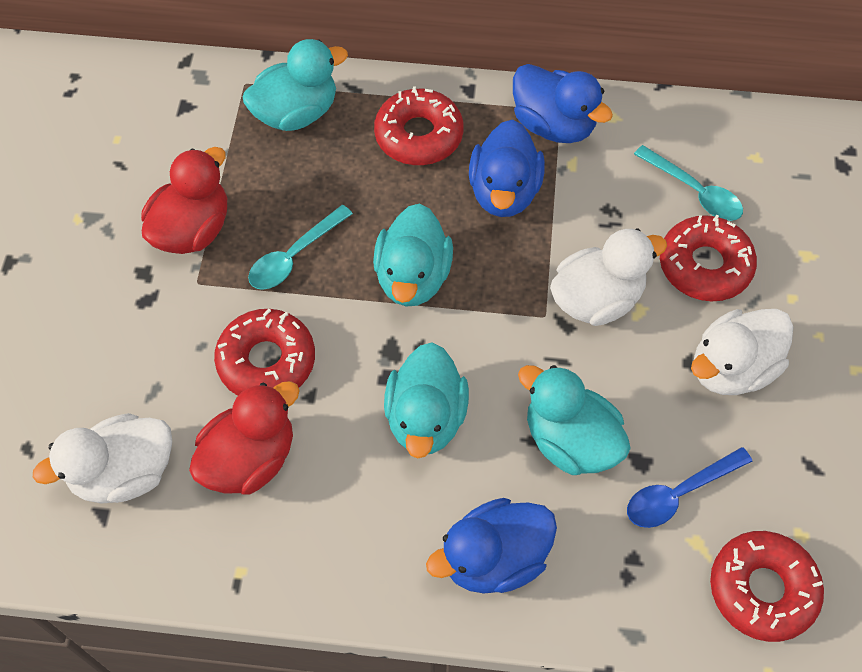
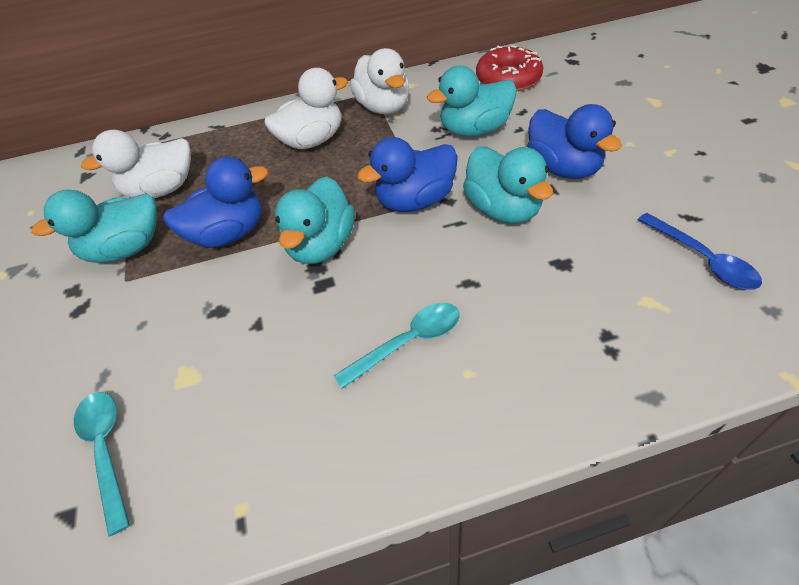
red donut: [214,308,315,396] [374,86,464,165] [660,215,757,301] [710,531,824,642] = 4 -> [476,45,543,91] = 1
red duck: [141,147,227,254] [189,381,300,495] = 2 -> none = 0

